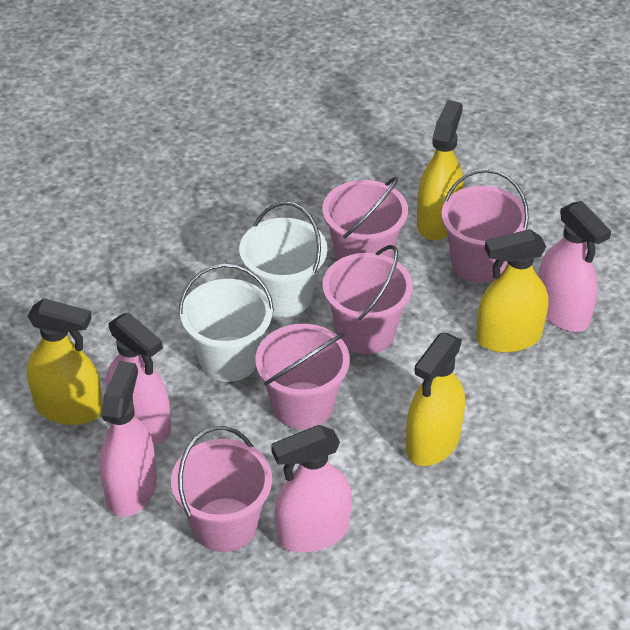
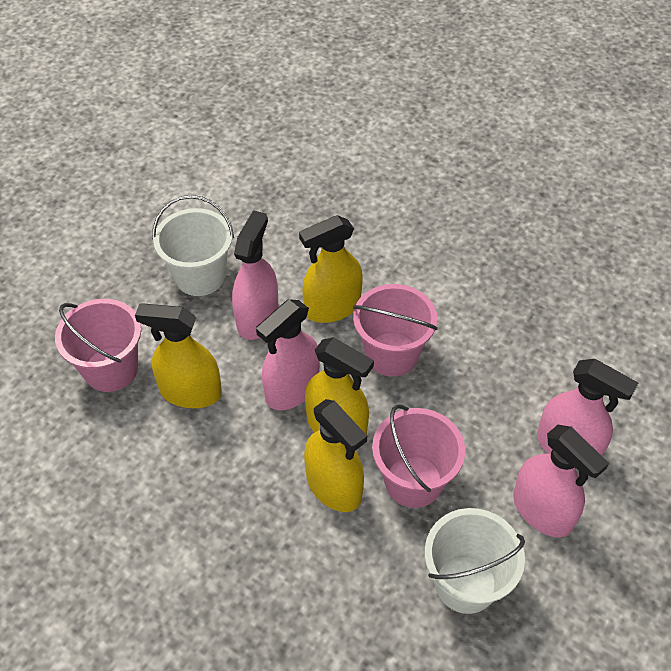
pink bucket: [171,426,272,552] [255,324,350,430] [322,177,408,261] [322,245,413,354] [441,169,529,283] = 5 -> [55,299,141,392] [353,284,438,376] [372,404,465,508] = 3

